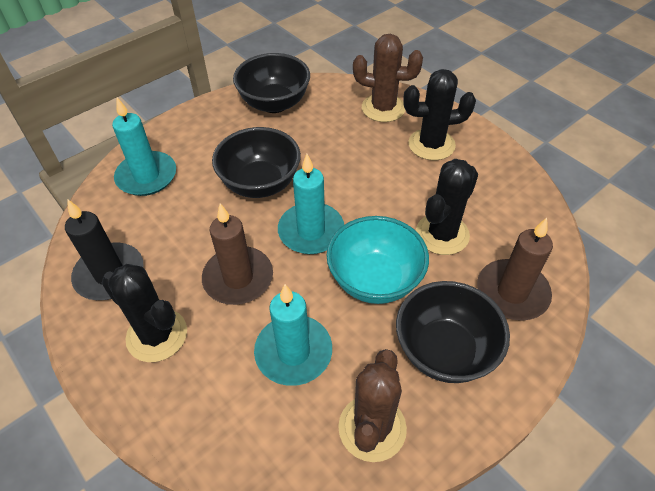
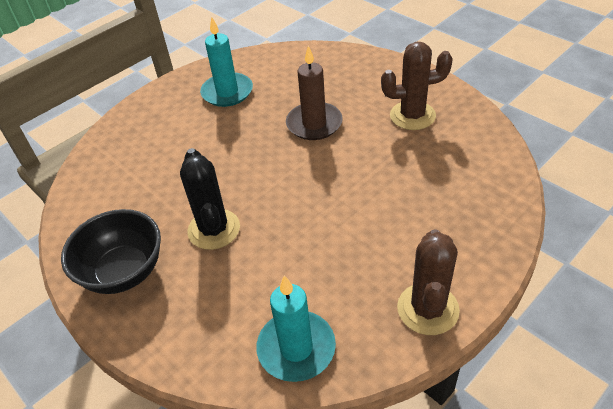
black bowl: [212,127,301,198] [233,53,310,113] [396,281,510,383] = 3 -> [61,209,161,294] = 1
black cactus: [102,264,187,362] [403,69,476,160] [416,159,478,255] = 3 -> [180,148,240,250] = 1
black candle: [65,199,144,300] = 1 -> none = 0
brown candle: [202,203,273,305] [477,218,553,320] = 2 -> [286,46,343,140] = 1
turquoise bowl: [327,216,429,304] = 1 -> none = 0
turquoise candle: [112,97,176,196] [254,284,332,386] [278,154,344,254] = 3 -> [200,17,253,107] [256,275,336,382] = 2

